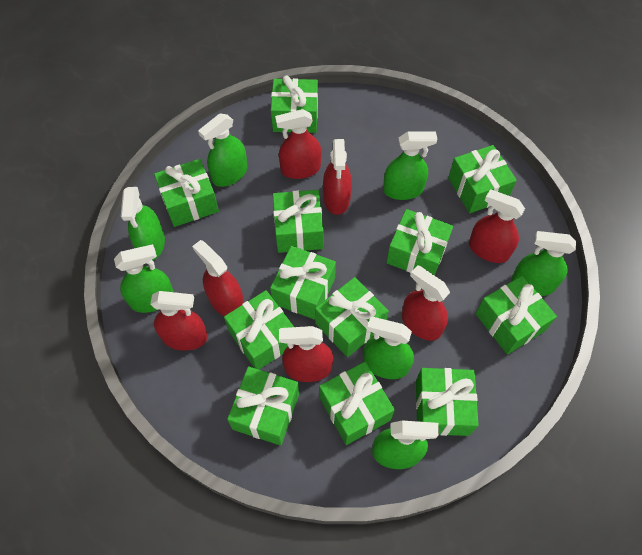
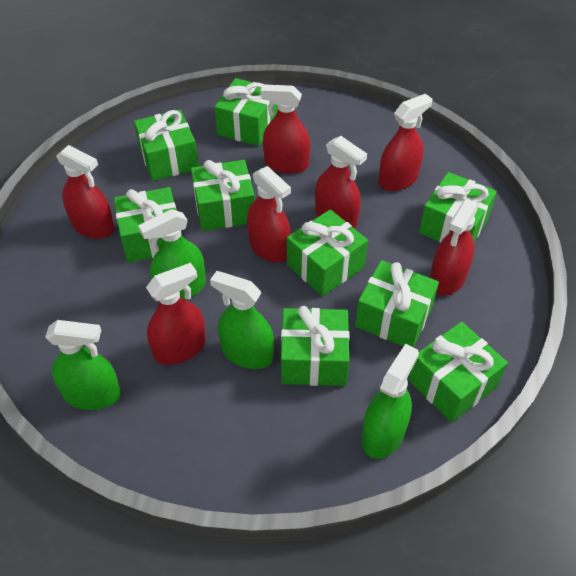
green gift: [154,159,219,227] [224,290,294,370] [227,366,299,446] [270,246,336,320] [271,75,318,133] [273,190,323,253] [315,277,389,357] [319,362,395,445] [386,209,453,276] [416,368,478,436] [448,145,517,213] [475,276,557,354] = 12 -> [114,187,177,263] [134,110,199,181] [191,160,255,231] [214,78,278,146] [281,306,350,386] [287,209,368,296] [355,260,439,348] [408,322,508,423] [419,172,497,243] = 9
green spray bottle: [114,244,174,313] [121,187,165,261] [198,113,247,187] [363,317,414,379] [372,421,439,469] [383,131,437,200] [511,231,576,296] = 7 -> [45,320,121,410] [138,209,206,300] [210,271,274,369] [361,344,419,459] = 4

